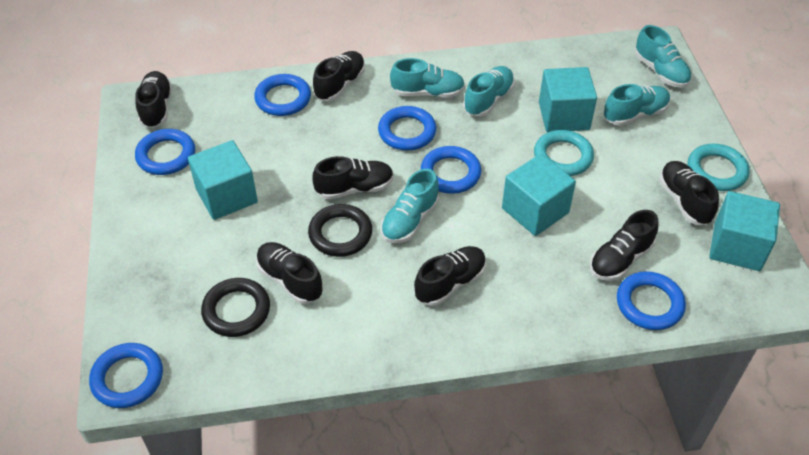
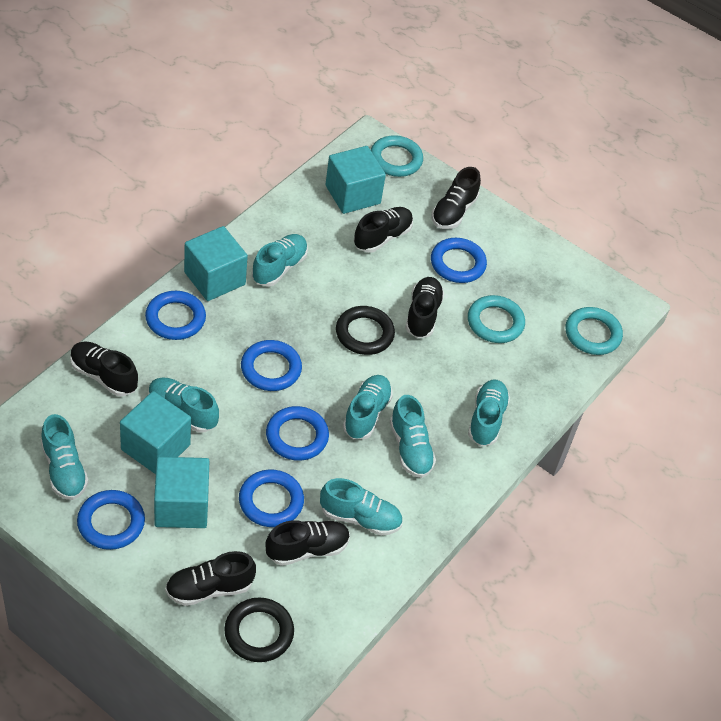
black shoe: [135,71,172,129] [256,242,323,304] [312,156,394,200] [313,51,365,101] [414,246,486,306] [590,210,659,281] [659,161,719,225] = 7 -> [70,342,138,396] [165,551,256,606] [265,520,350,566] [354,207,413,253] [405,277,445,338] [432,167,481,229] = 6
turquoise ring: [534,130,594,176] [687,144,750,191] = 2 -> [371,135,423,177] [468,295,525,343] [566,307,623,355] = 3
turquoise shoe: [381,169,439,243] [390,58,465,98] [463,66,515,117] [604,84,671,126] [635,25,692,88] = 5 -> [41,414,89,500] [149,378,219,433] [252,234,308,287] [320,478,403,536] [343,375,393,439] [390,395,436,478] [468,380,510,446] = 7

